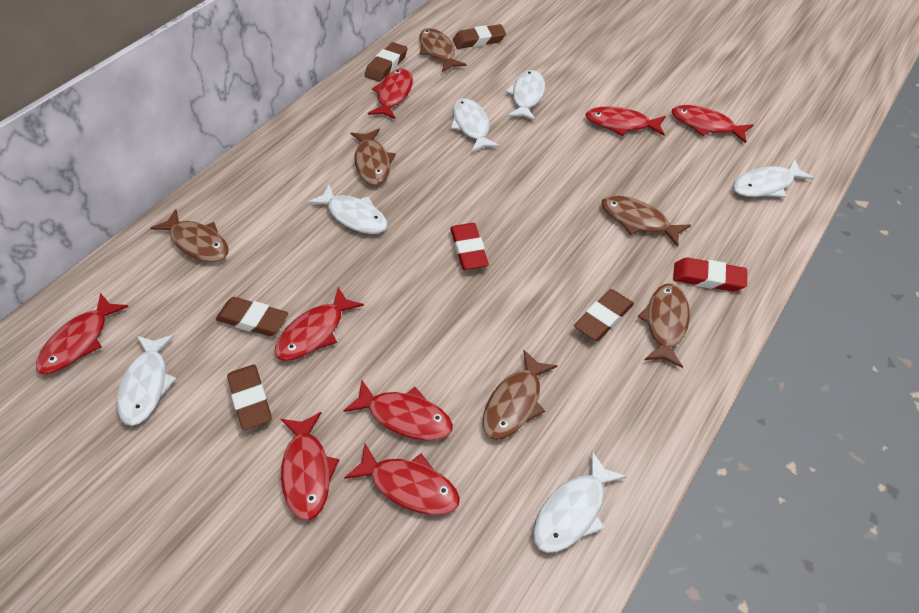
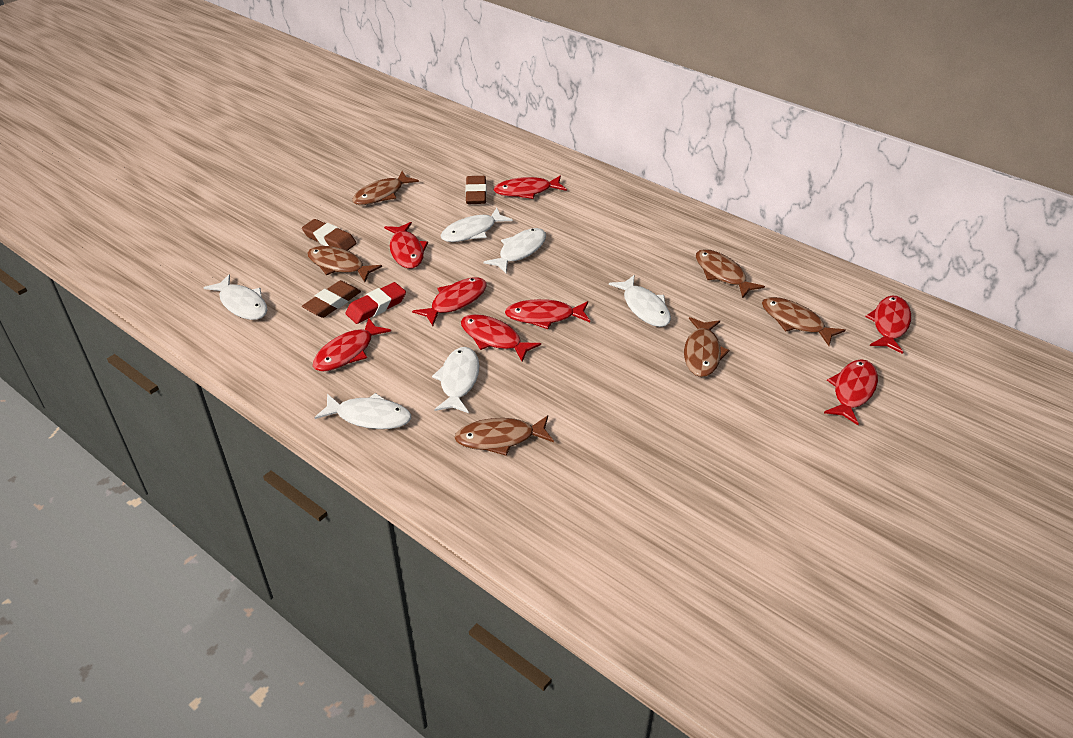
brown eraser: [216,297,288,336] [227,365,272,430] [365,42,407,82] [453,24,506,49] [574,289,634,341] = 5 -> [302,219,357,251] [302,280,361,318] [465,176,487,204] = 3
red eraser: [450,223,489,270] [673,258,747,292] = 2 -> [345,282,406,324] = 1

